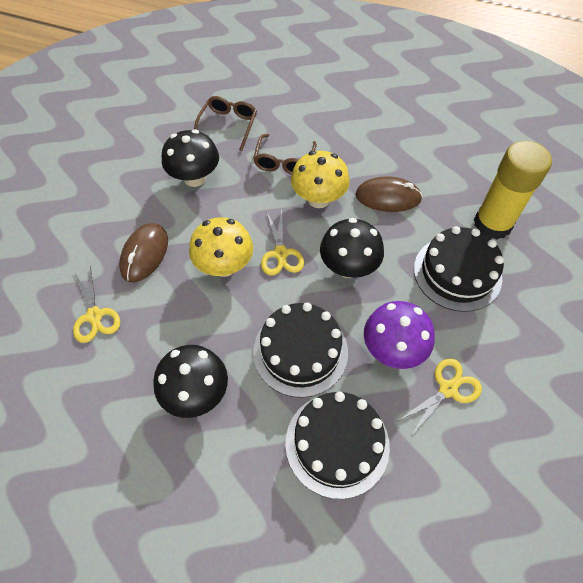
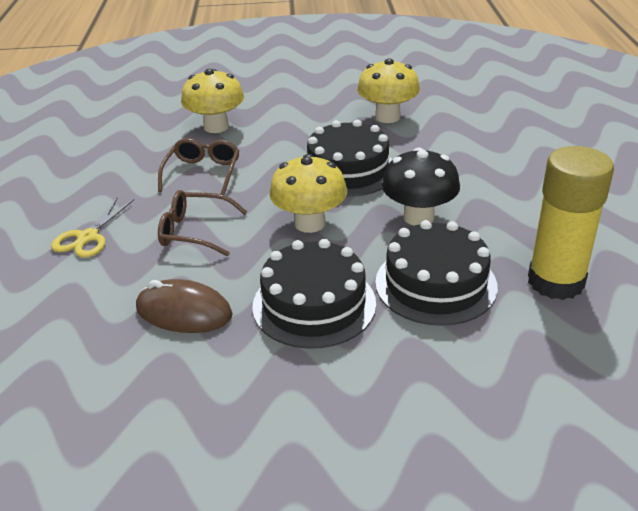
black mushroom: [153,345,228,418] [162,130,219,187] [320,218,384,278] = 3 -> [382,147,460,226] = 1
brown mouse: [119,223,168,283] [356,176,423,212] = 2 -> [136,279,233,333] = 1
purple mushroom: [364,301,435,369] = 1 -> none = 0
yellow mushroom: [189,217,253,277] [291,151,350,208] = 2 -> [181,69,244,133] [269,154,347,233] [357,58,420,123] = 3
yellow scissors: [73,266,120,343] [261,209,304,276] [396,358,482,436] = 3 -> [51,197,134,258] = 1

